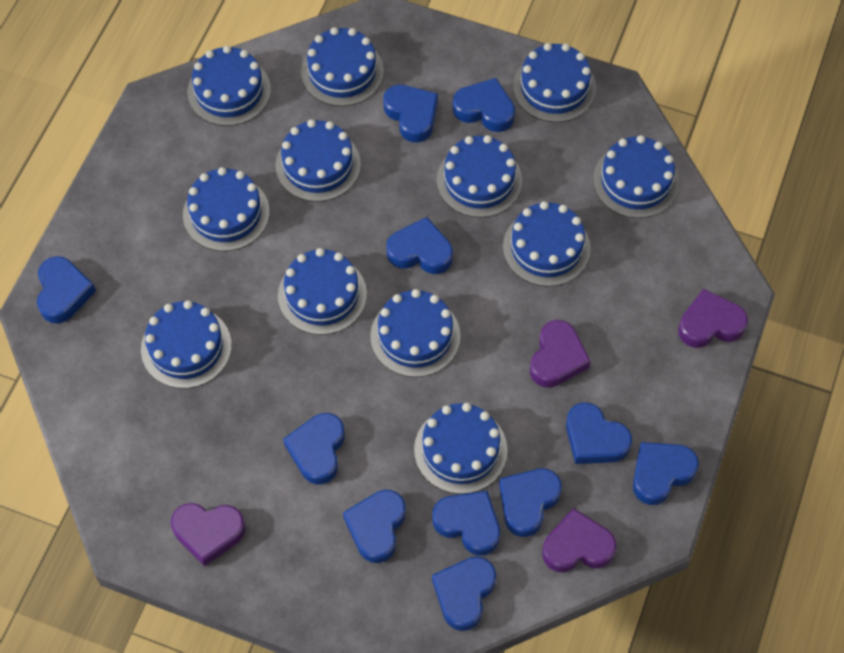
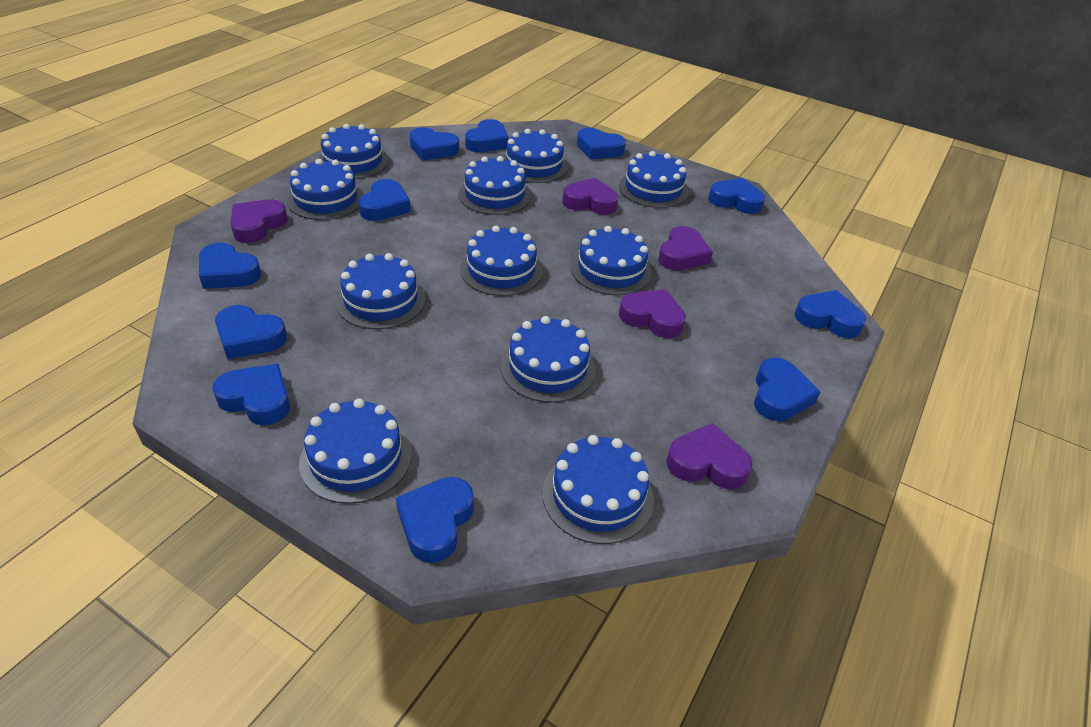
blue cake: [141,300,232,389] [183,167,270,251] [188,46,271,126] [275,119,361,202] [278,248,367,335] [301,27,384,106] [370,289,461,377] [414,403,507,494] [437,135,522,218] [503,201,591,287] [513,43,596,122] [593,135,679,218] = 12 -> [287,159,364,220] [299,399,412,504] [318,124,389,179] [336,253,426,330] [458,156,531,215] [460,225,543,296] [501,316,596,403] [503,129,568,183] [542,435,654,544] [571,226,652,295] [619,151,689,208] = 11
purple heart: [171,503,245,566] [530,320,591,388] [542,508,616,572] [678,289,748,348] = 4 -> [230,199,288,243] [562,178,618,215] [619,289,686,338] [658,226,713,271] [666,423,752,489] = 5

